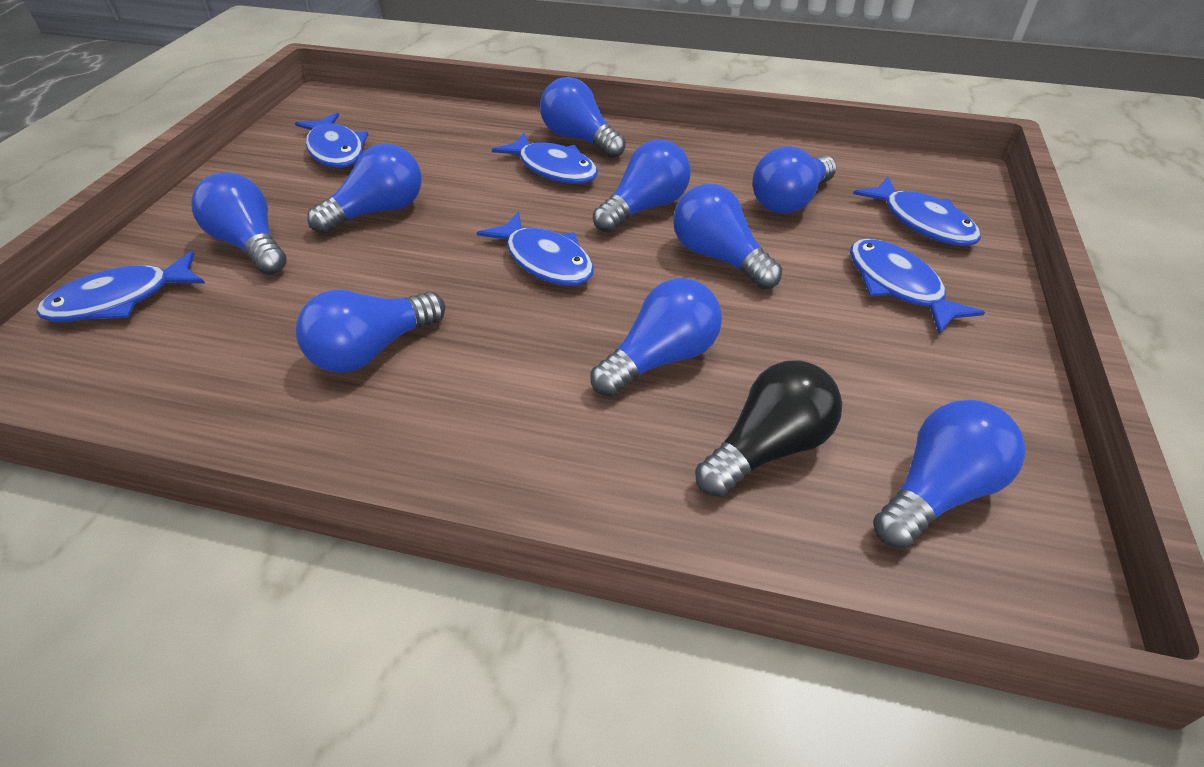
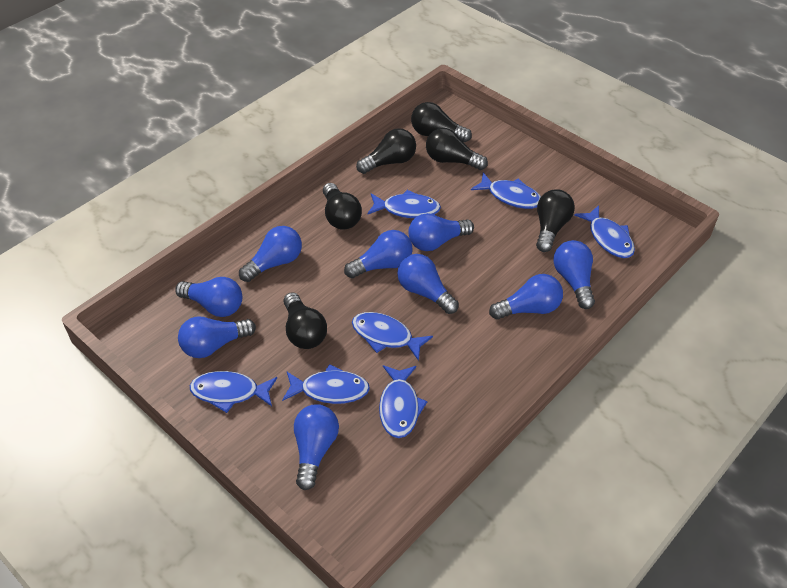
black light bulb: [695,360,842,497] = 1 -> [284,292,327,349] [323,183,362,230] [356,128,416,174] [411,102,472,142] [426,128,488,170] [536,189,575,252] = 6
blue fish: [36,251,205,322] [295,113,368,168] [477,212,594,286] [492,133,598,184] [850,239,985,334] [853,177,981,246] = 6 -> [190,371,277,413] [282,364,370,404] [352,312,433,361] [367,190,441,218] [379,365,428,438] [471,172,541,209] [574,205,635,258] = 7

